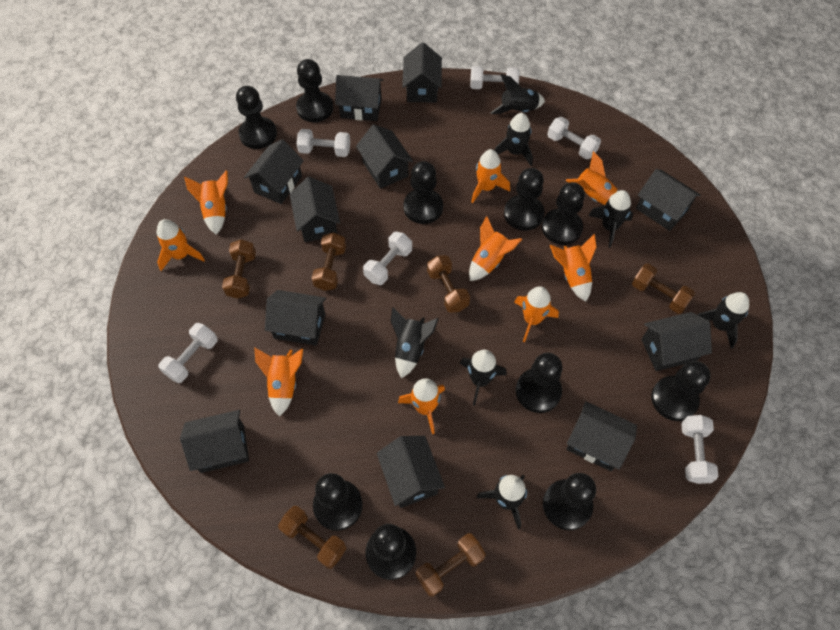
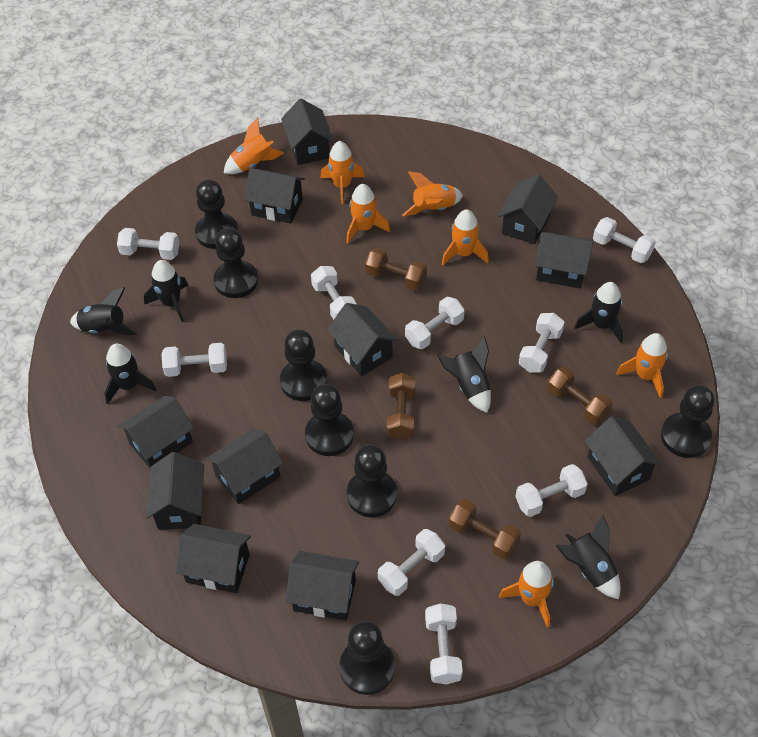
black pawn: [236,86,277,149] [296,59,333,122] [313,473,363,531] [366,524,416,580] [403,161,443,224] [504,168,545,231] [516,353,563,413] [542,182,585,245] [543,473,596,530] [651,361,711,421] = 10 -> [195,179,238,249] [214,228,258,298] [280,330,327,401] [305,384,354,456] [340,621,395,695] [347,445,397,517] [661,385,715,458] = 7
black rocket: [391,307,439,378] [460,350,507,406] [477,475,527,530] [490,74,545,114] [494,113,533,166] [588,190,633,248] [698,292,749,349] = 7 -> [70,287,138,335] [104,344,156,404] [144,260,188,322] [437,336,491,413] [556,515,621,599] [574,282,623,343] = 6
brown dumbbell: [222,239,256,299] [278,506,347,569] [312,232,346,291] [416,533,486,597] [427,255,470,313] [632,263,695,314] = 6 -> [365,248,427,290] [387,373,415,440] [449,499,521,559] [547,367,612,424] = 4
orange rocket: [157,219,205,271] [184,170,228,235] [254,347,303,417] [398,378,445,434] [469,216,522,281] [471,149,510,203] [514,286,559,342] [550,234,596,302] [566,151,618,205] = 9 -> [224,118,284,174] [321,141,365,204] [346,184,390,243] [402,172,463,216] [442,209,489,265] [499,561,554,628] [617,333,668,398] = 7
white dumbbell: [158,323,218,383] [297,129,350,157] [363,232,412,285] [470,66,520,89] [547,117,601,159] [681,415,718,484] = 6 -> [117,228,179,260] [162,343,227,377] [311,266,357,320] [378,529,445,596] [405,297,465,349] [425,603,463,684] [516,464,587,517] [519,313,565,373] [593,217,656,263] = 9

